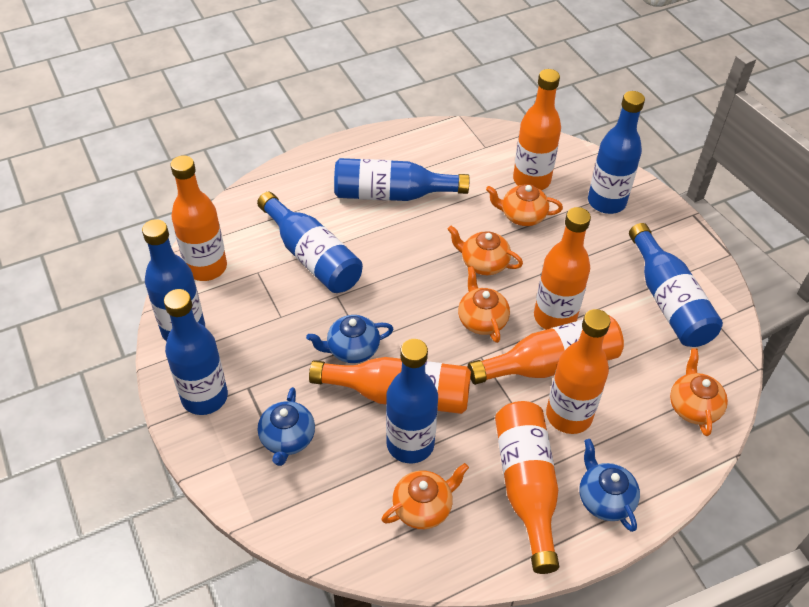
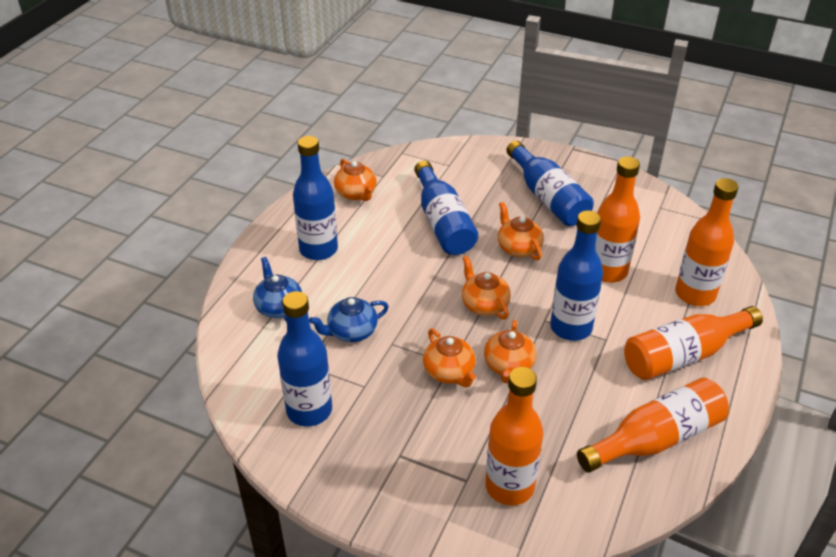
blue bottle: [142,219,205,342] [164,289,228,415] [257,192,363,293] [334,158,469,201] [386,339,438,463] [588,91,645,214] [629,223,723,347] = 7 -> [277,291,332,426] [293,136,338,260] [414,161,478,255] [506,141,594,226] [550,210,603,341] = 5
blue teapot: [258,387,315,466] [306,315,393,363] [579,439,640,532] = 3 -> [253,257,302,322] [309,297,389,342] = 2
orange bottle: [170,155,227,281] [309,357,471,414] [468,315,624,385] [495,401,559,574] [513,69,561,190] [534,207,591,330] [546,309,610,434] = 7 -> [485,367,543,506] [577,378,729,473] [595,156,640,283] [624,306,763,380] [675,178,739,306] = 5

